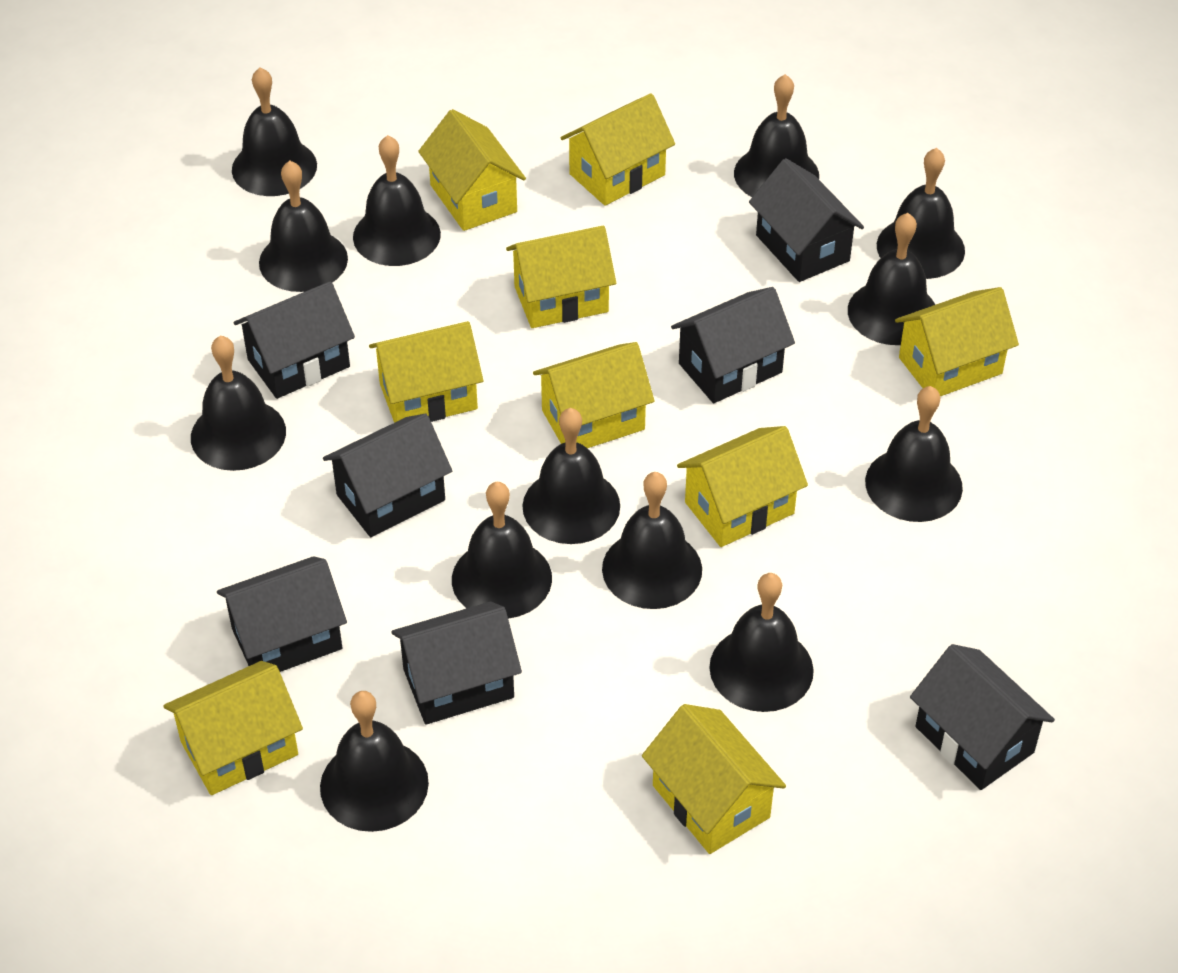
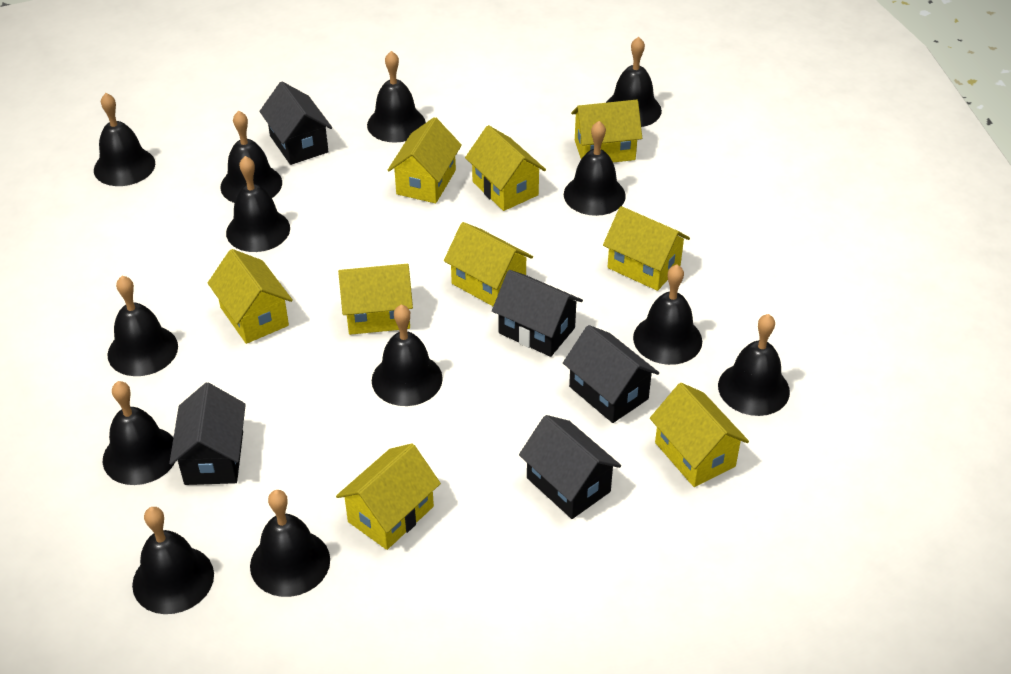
black house: [217,556,347,672] [233,281,355,399] [323,413,452,537] [392,602,522,725] [671,287,795,403] [749,158,864,282] [910,644,1055,790] = 7 -> [169,383,246,485] [259,82,332,165] [492,270,583,357] [519,415,621,519] [563,325,659,423] = 5

